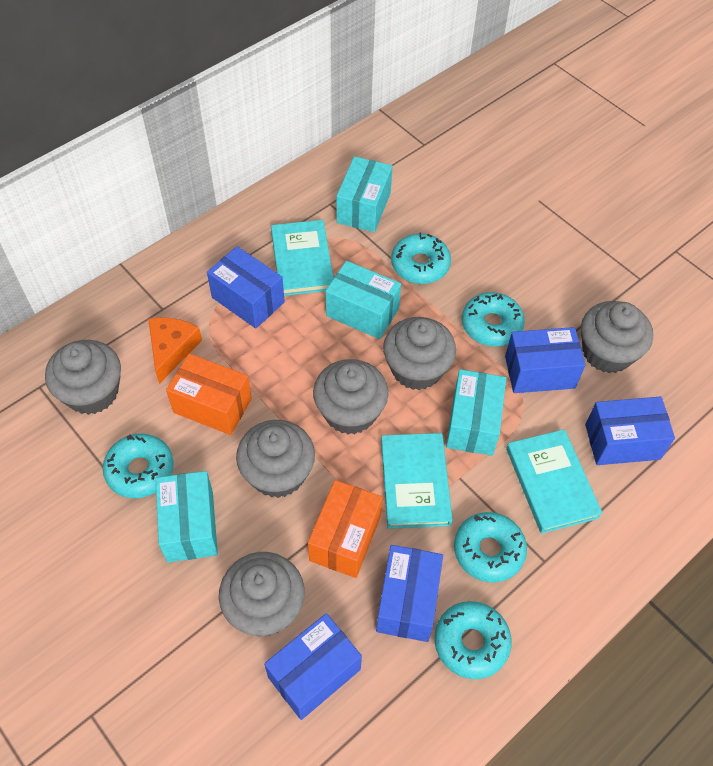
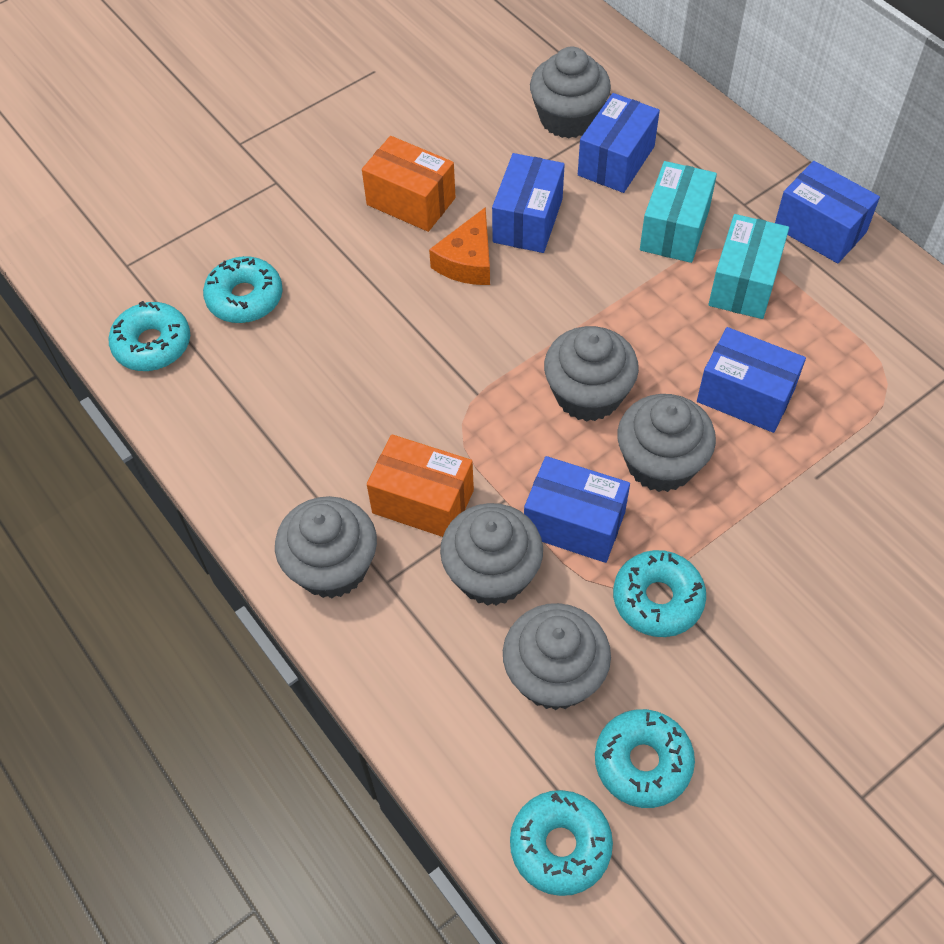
turquoise book: [271,220,334,296] [381,433,453,529] [506,429,603,534] = 3 -> none = 0
turquoise box: [156,471,218,562] [325,261,401,339] [336,156,393,232] [446,369,506,456] = 4 -> [640,161,717,263] [708,214,789,319] = 2

